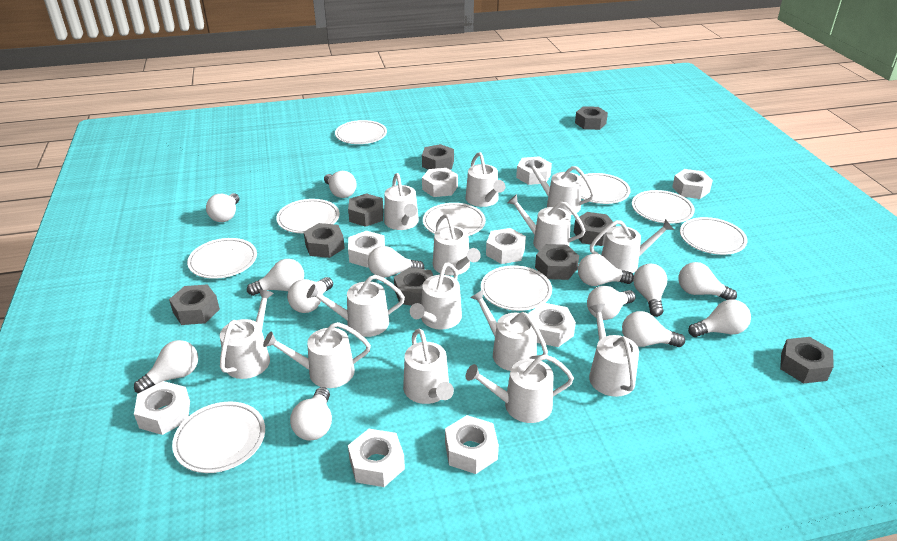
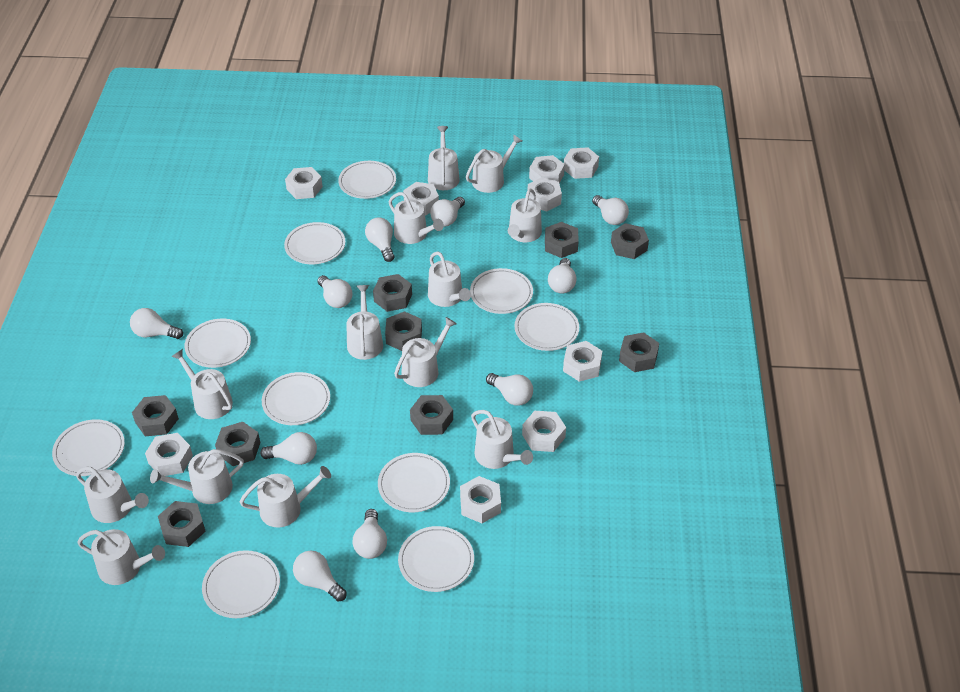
white light bulb: [134,340,198,393] [206,193,239,222] [247,259,304,296] [287,277,333,313] [290,387,332,440] [324,171,357,198] [368,246,425,278] [578,254,634,286] [587,286,636,320] [622,311,685,347] [633,264,667,317] [678,262,737,300] [688,299,751,337] = 13 -> [130,308,183,339] [260,432,317,465] [293,551,347,601] [318,275,353,308] [353,509,387,559] [365,217,394,262] [430,197,465,227] [486,373,533,406] [548,258,577,293] [592,195,629,225] = 10
white plate: [172,402,265,473] [187,238,257,279] [276,199,340,234] [335,120,387,144] [423,203,486,236] [481,265,552,311] [580,173,631,204] [632,190,695,224] [680,217,748,255] = 9 -> [52,419,125,476] [185,319,251,368] [202,550,280,618] [262,372,330,425] [284,222,345,264] [338,161,396,199] [378,453,450,512] [398,526,474,592] [470,268,533,314] [514,303,579,351] = 10
white watering can: [220,289,274,379] [263,322,371,388] [306,275,405,337] [384,173,419,230] [403,329,454,404] [410,262,462,330] [433,214,481,276] [466,152,505,207] [466,354,574,423] [470,290,548,371] [507,194,585,251] [525,159,595,215] [589,304,639,397] [590,219,674,273] = 14 -> [76,467,149,523] [77,529,165,585] [150,449,244,504] [171,349,233,419] [240,466,331,527] [346,285,383,360] [389,192,444,244] [394,317,457,387] [428,126,460,190] [428,251,471,307] [466,134,522,193] [471,410,533,469] [508,188,542,242] = 13

